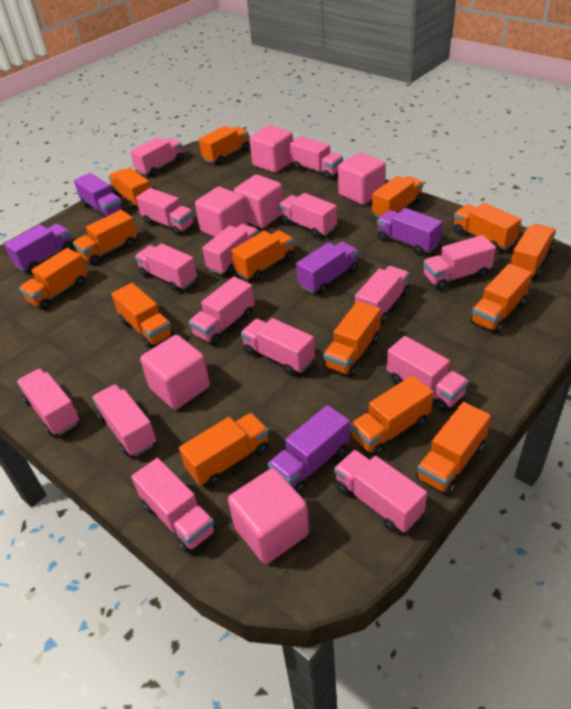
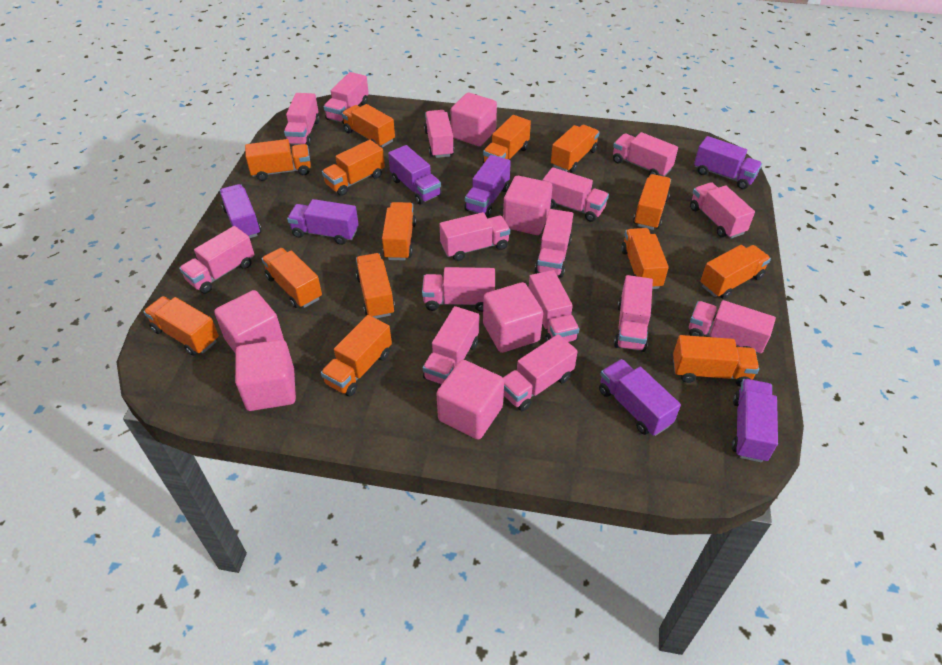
purple truck: [4,224,73,272] [74,173,124,219] [268,405,350,494] [296,242,358,294] [377,208,443,255] = 5 -> [220,184,261,238] [287,199,359,245] [388,145,441,205] [464,155,511,217] [599,359,681,436] [694,136,762,189] [732,379,778,462] = 7

